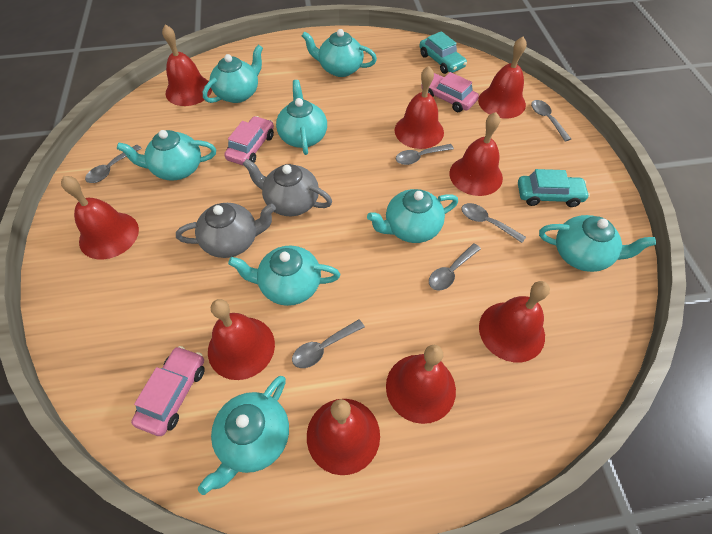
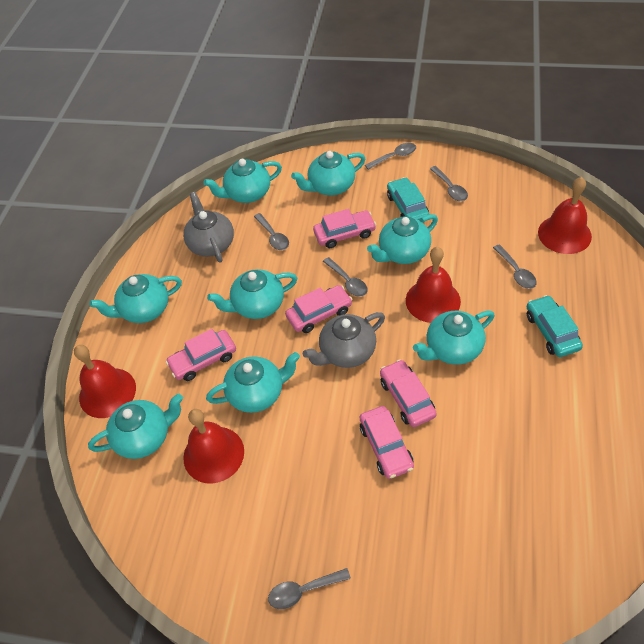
pink car: [131,346,205,436] [224,116,274,166] [421,72,479,112] = 3 -> [166,329,236,381] [285,285,353,333] [313,209,377,248] [360,406,414,479] [380,359,437,427] = 5
red bell: [61,176,139,260] [162,24,212,106] [208,299,275,380] [307,399,380,475] [386,345,456,424] [395,66,444,149] [449,112,503,196] [478,37,527,119] [479,281,550,362] = 9 -> [74,345,136,418] [183,409,244,483] [406,247,461,323] [538,177,592,254] = 4

